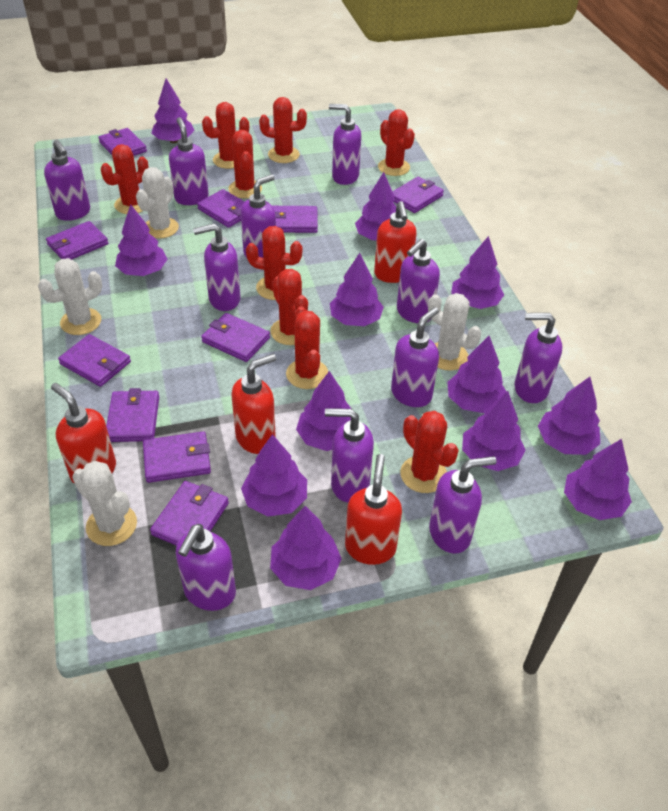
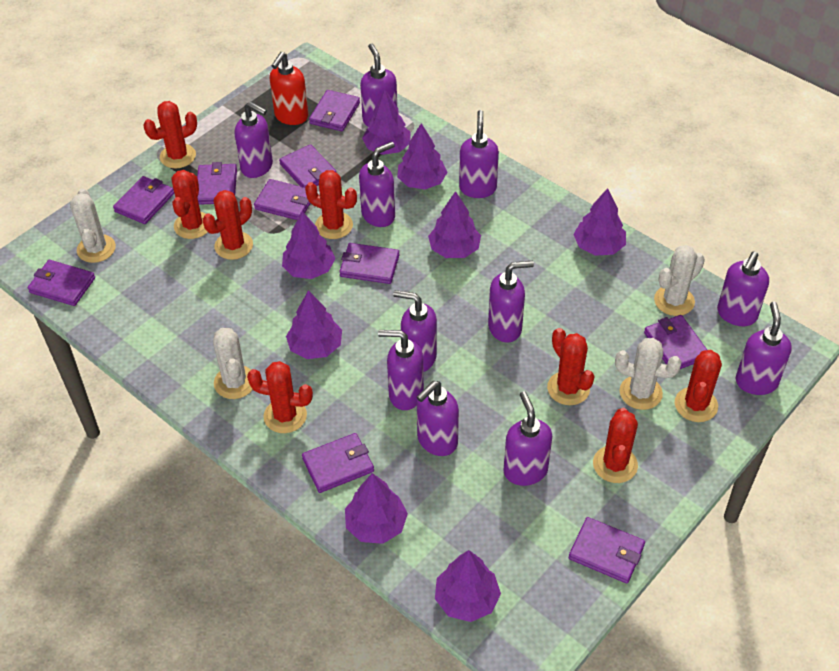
purple tree: [115,204,168,276] [151,78,195,143] [241,434,307,517] [270,506,342,590] [296,371,351,451] [330,253,384,326] [355,172,396,240] [448,336,507,413] [451,236,504,309] [462,391,525,471] [538,377,600,455] [564,439,632,520] = 12 -> [282,211,335,279] [286,290,342,359] [345,473,408,544] [362,90,411,155] [397,123,447,189] [428,191,481,258] [435,550,501,622] [573,188,626,256] = 8
red cactus: [101,144,149,214] [202,102,249,169] [229,130,262,198] [246,226,303,300] [259,97,307,163] [270,269,308,345] [286,306,328,389] [378,109,415,176] [400,411,459,493] = 9 -> [143,101,197,168] [172,170,208,239] [203,190,253,260] [247,361,313,433] [305,170,357,239] [547,328,595,405] [593,408,638,483] [675,350,722,422] = 8
red soap dispenser: [51,383,116,484] [231,354,276,454] [345,454,402,565] [374,201,417,283] = 4 -> [270,52,308,125] = 1

